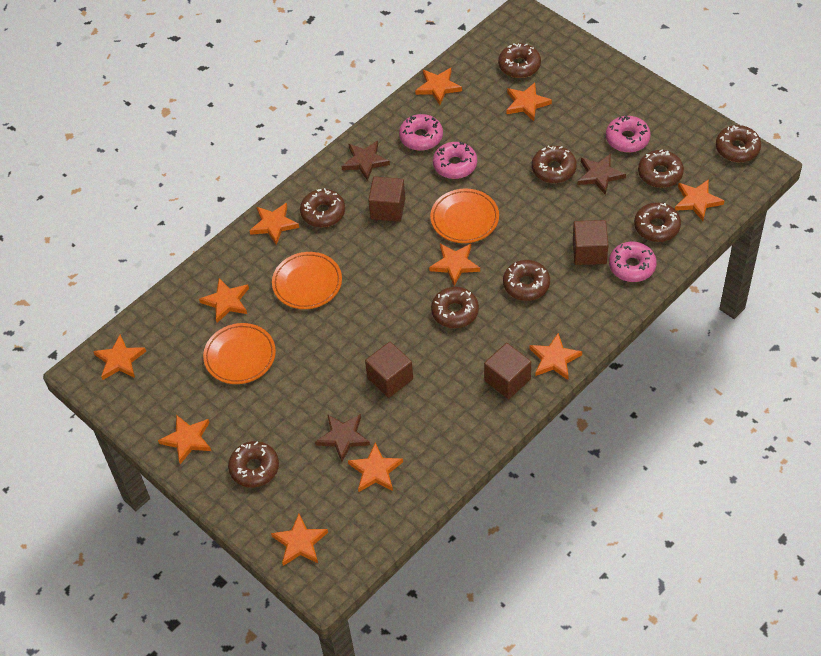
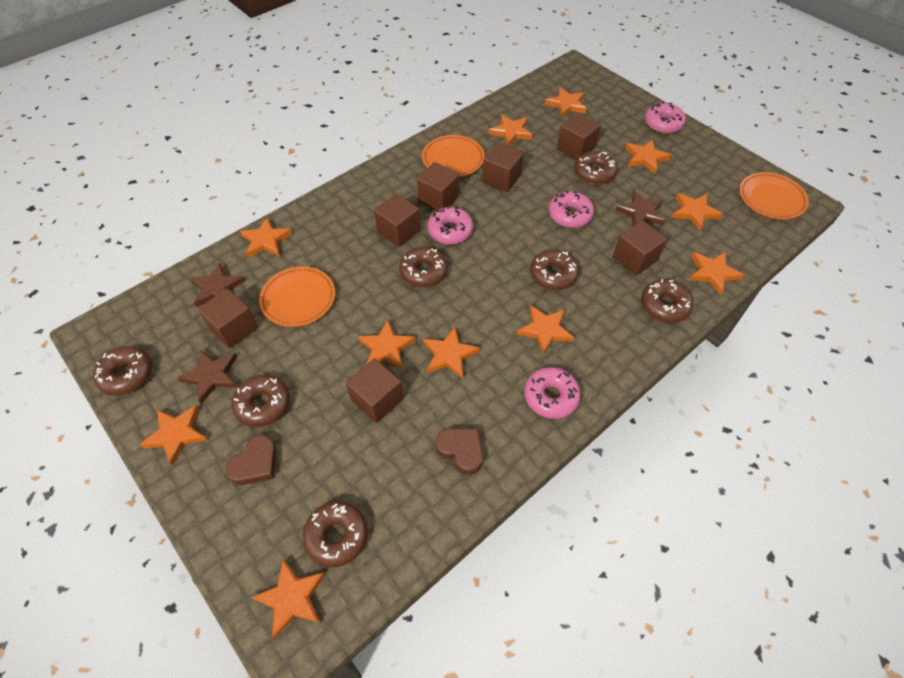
brown cube: [365,342,413,398] [368,176,405,222] [484,343,531,399] [573,220,608,265] = 4 -> [198,289,258,349] [346,358,404,423] [374,194,420,247] [417,162,459,210] [482,143,524,192] [557,113,601,160] [613,220,667,276] = 7
brown donut: [228,441,279,488] [300,188,345,227] [431,287,479,328] [498,43,541,78] [503,260,550,301] [532,146,577,183] [634,202,681,242] [638,150,684,188] [716,125,761,162] = 9 -> [93,346,152,396] [232,374,290,427] [303,501,368,567] [399,247,448,287] [530,250,579,290] [574,151,618,185] [641,279,693,323] = 7
brown heart: none = 0 -> [225,435,277,485] [435,428,483,475] = 2

